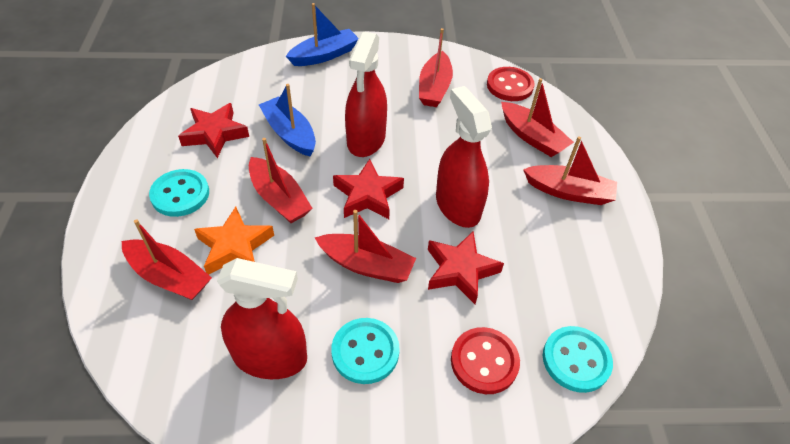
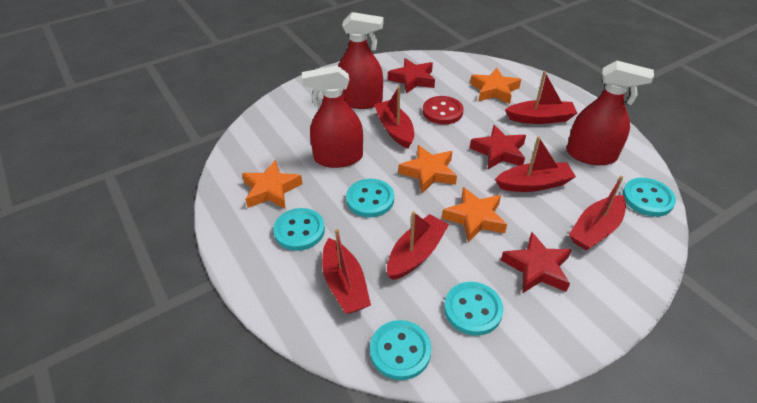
blue boat: [259,84,316,156] [286,3,358,66] = 2 -> none = 0
orange star: [194,207,274,275] = 1 -> [242,160,303,209] [398,145,457,193] [442,187,507,243] [470,68,521,104] = 4
red button: [451,327,520,394] [487,67,534,101] = 2 -> [423,96,464,125] = 1
turquoise button: [149,169,209,217] [331,318,400,384] [543,326,613,393] = 3 -> [273,208,325,251] [346,179,394,217] [370,320,431,380] [444,282,503,336] [622,178,676,217] = 5

